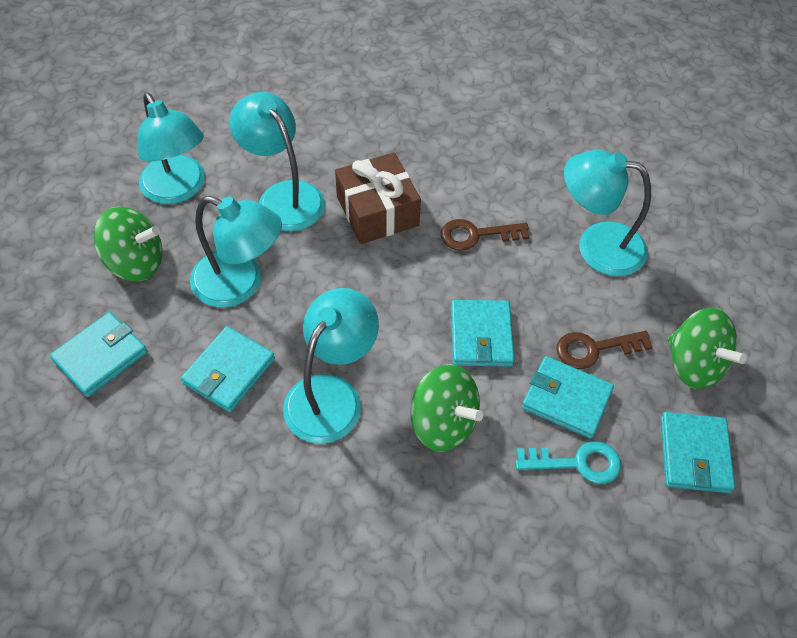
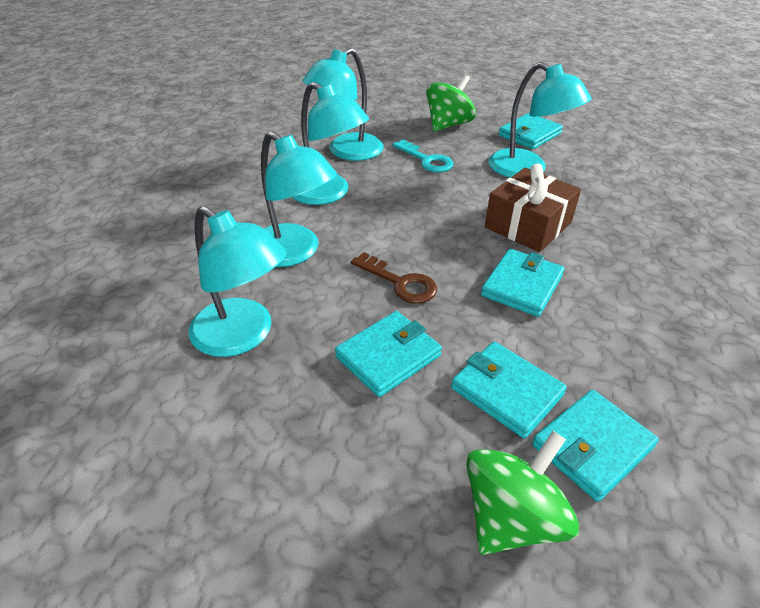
brown key: [441,219,529,251] [556,331,653,369] = 2 -> [351,252,437,304] = 1
green spinning top: [94,206,162,281] [410,364,483,452] [668,307,747,389] = 3 -> [426,74,476,132] [466,431,579,555] = 2

